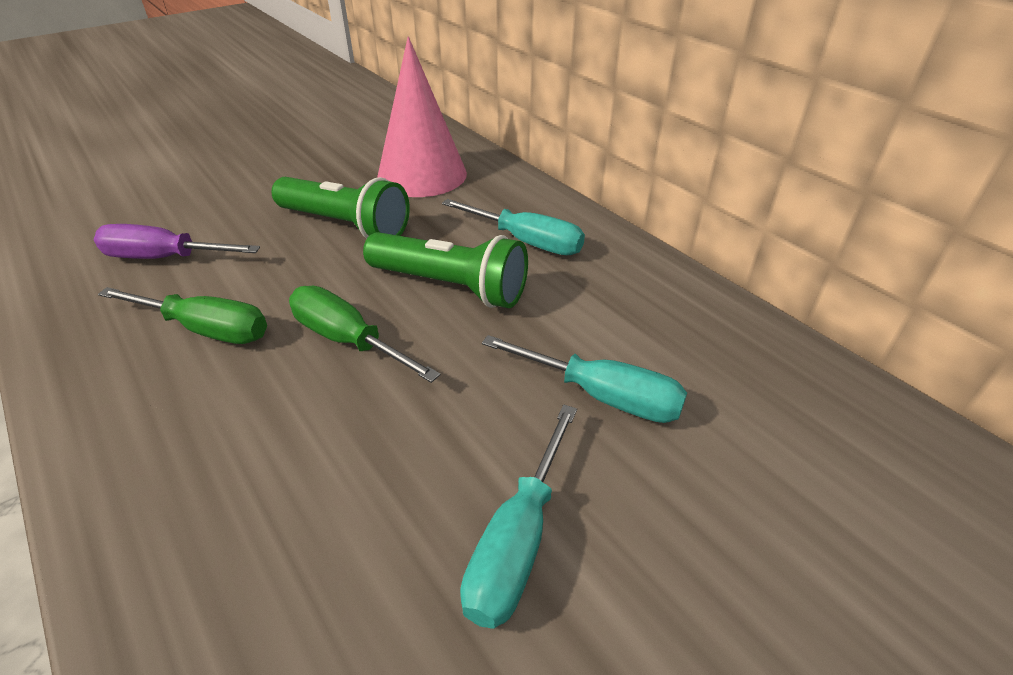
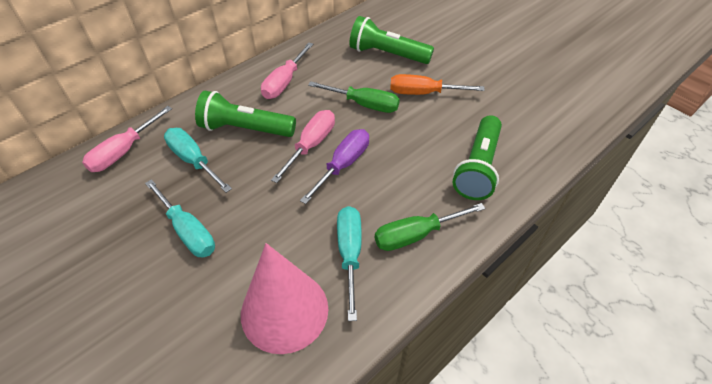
green flashlight: [271,177,410,239] [363,232,528,308] = 2 -> [195,91,296,137] [349,16,434,64] [453,115,502,200] = 3
orange screwdriver: none = 0 -> [390,74,485,95] = 1
pink screwdriver: none = 0 -> [82,106,172,172] [261,43,314,99] [271,110,335,183] = 3

